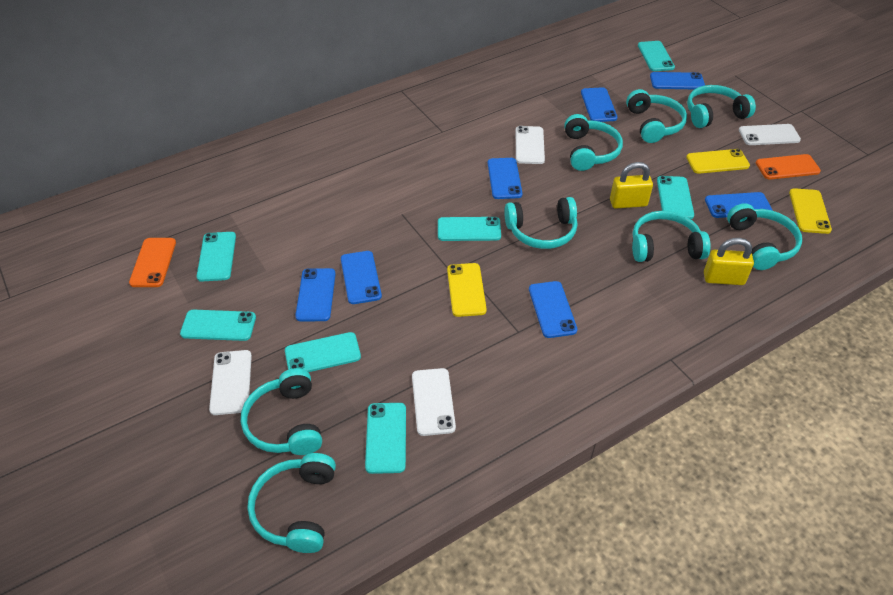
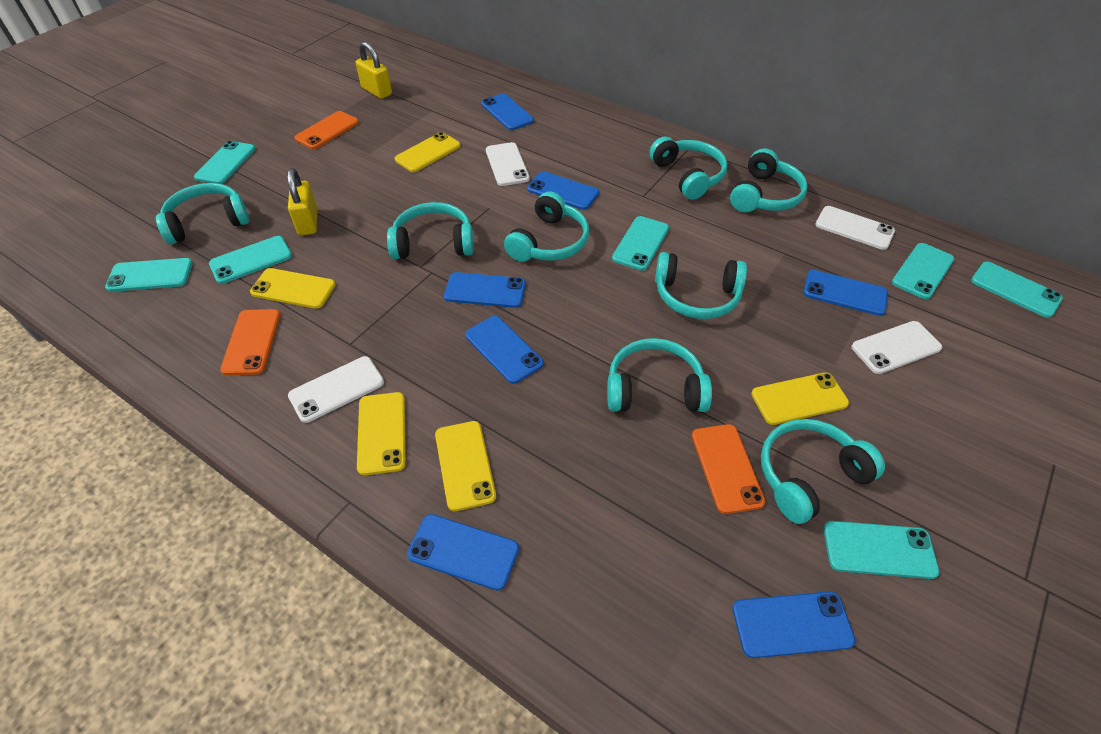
orange phone: [129,238,176,287] [756,154,821,179] = 2 -> [220,309,280,375] [294,111,359,149] [692,424,766,514] = 3
yellow phone: [447,263,487,317] [686,149,750,174] [789,188,832,234] = 3 -> [250,268,336,309] [357,392,406,475] [395,132,461,172] [435,421,496,511] [751,372,849,425] = 5

